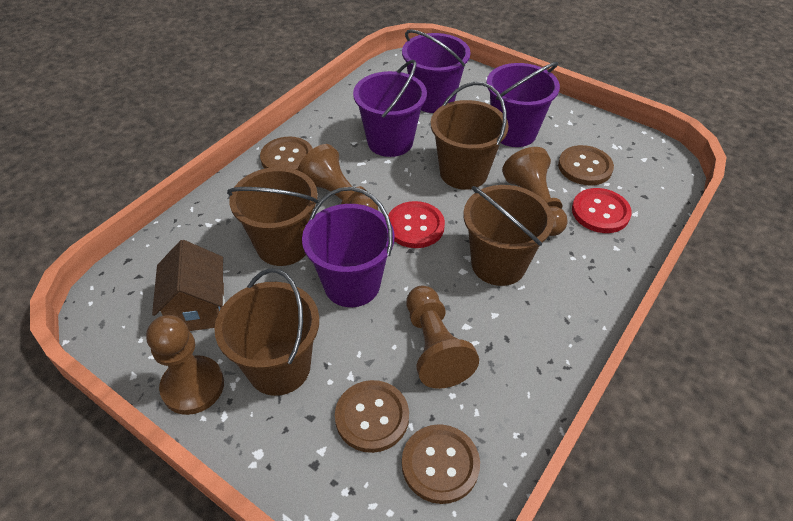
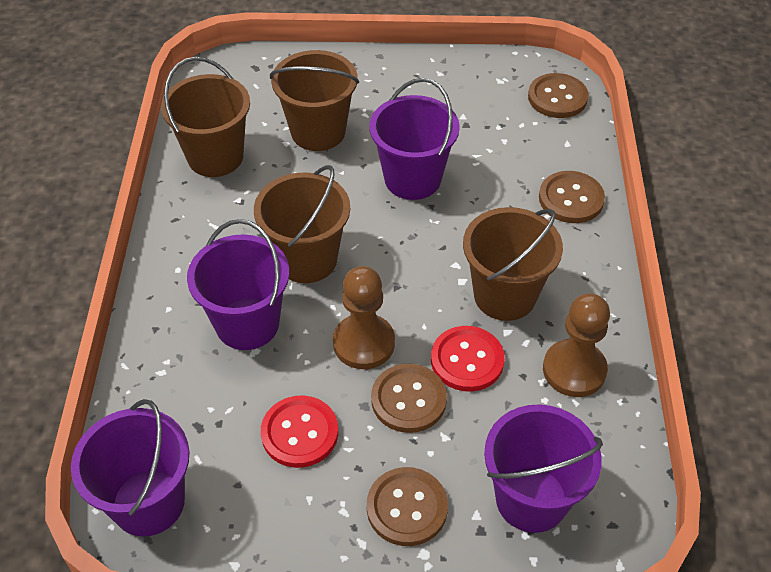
brown house: [152,240,225,331] = 1 -> none = 0
brown pawn: [146,315,224,415] [297,144,378,210] [406,286,479,389] [502,147,568,236] = 4 -> [333,266,395,369] [543,293,610,397] = 2

